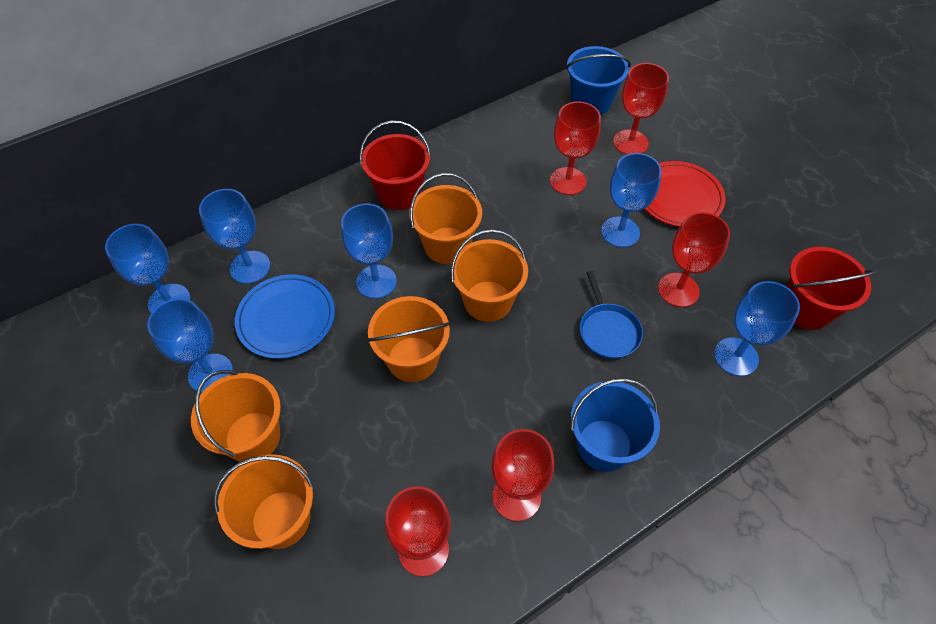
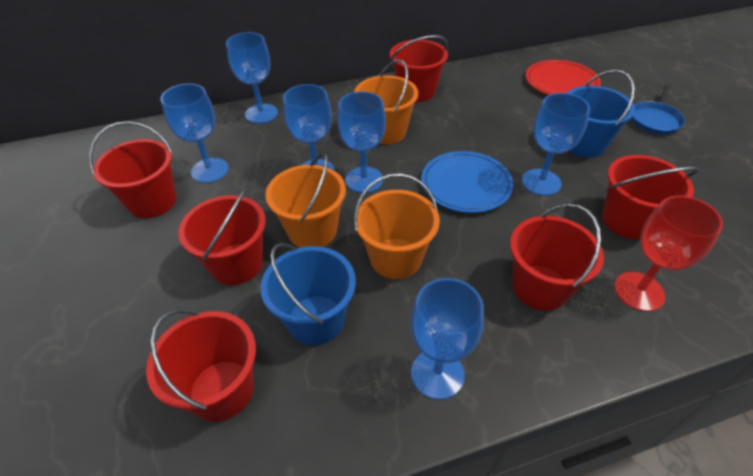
orange bucket: [191,370,281,462] [214,455,314,549] [367,296,450,382] [409,173,482,264] [451,229,528,322] = 5 -> [265,153,346,248] [354,59,418,144] [354,173,440,279] = 3
red bucket: [360,121,431,210] [787,247,877,330] = 2 -> [89,121,177,218] [146,309,256,422] [179,187,266,285] [390,35,448,102] [510,204,604,311] [603,155,699,239] = 6
red goblet: [385,486,451,577] [491,429,554,521] [550,102,601,195] [613,63,669,155] [658,212,730,307] = 5 -> [614,195,723,312] = 1

